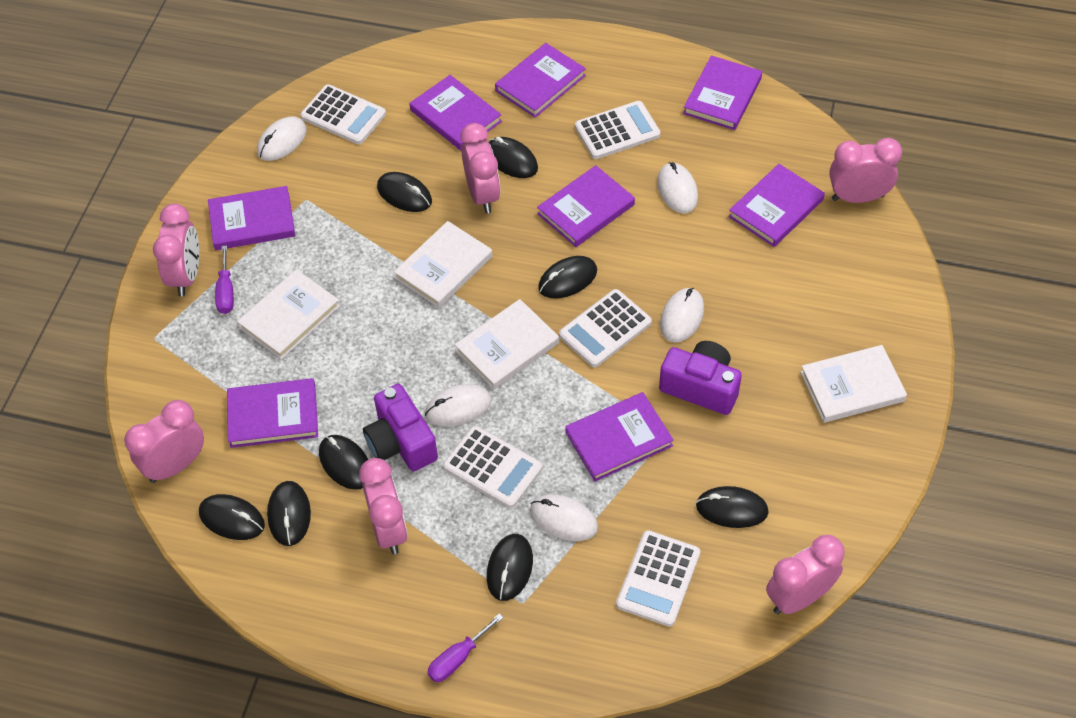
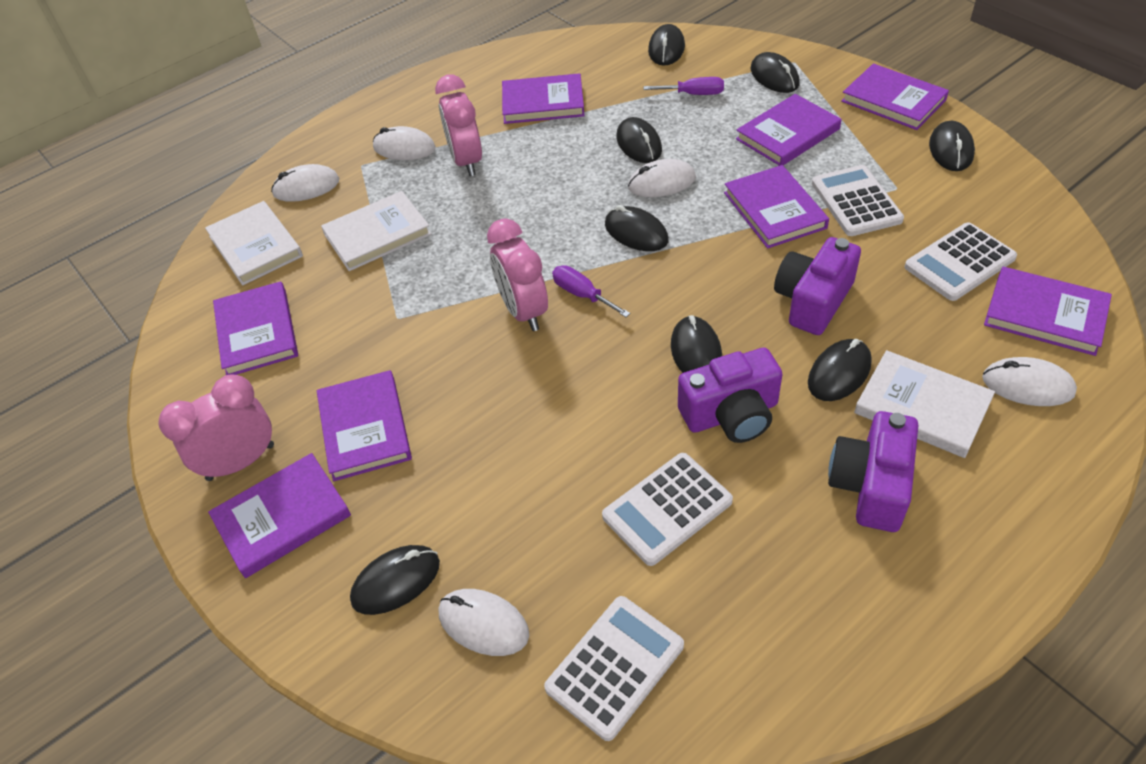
pink clock: [124,400,204,483] [153,204,199,296] [359,458,408,554] [460,123,500,213] [766,535,845,614] [829,138,902,203] = 6 -> [158,374,274,481] [435,74,482,176] [487,218,548,331] = 3
purple camera: [363,384,438,471] [659,341,742,415] = 2 -> [678,348,783,443] [774,237,861,335] [828,411,918,532] = 3
white book: [237,269,340,359] [394,221,492,308] [455,299,559,389] [800,345,907,423] = 4 -> [205,201,303,285] [321,191,431,271] [854,350,995,458] = 3
white calculator: [300,84,386,144] [443,426,543,508] [559,289,652,367] [575,101,661,159] [616,530,700,627] = 5 -> [544,596,684,741] [602,453,733,566] [812,165,904,236] [905,222,1017,301] = 4

